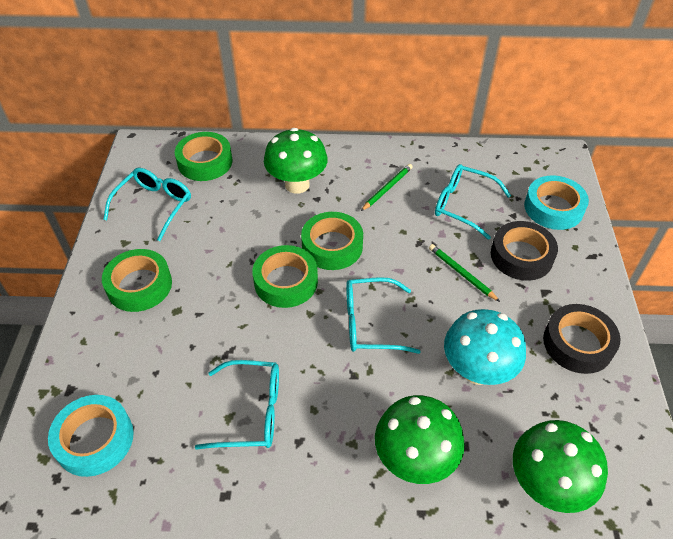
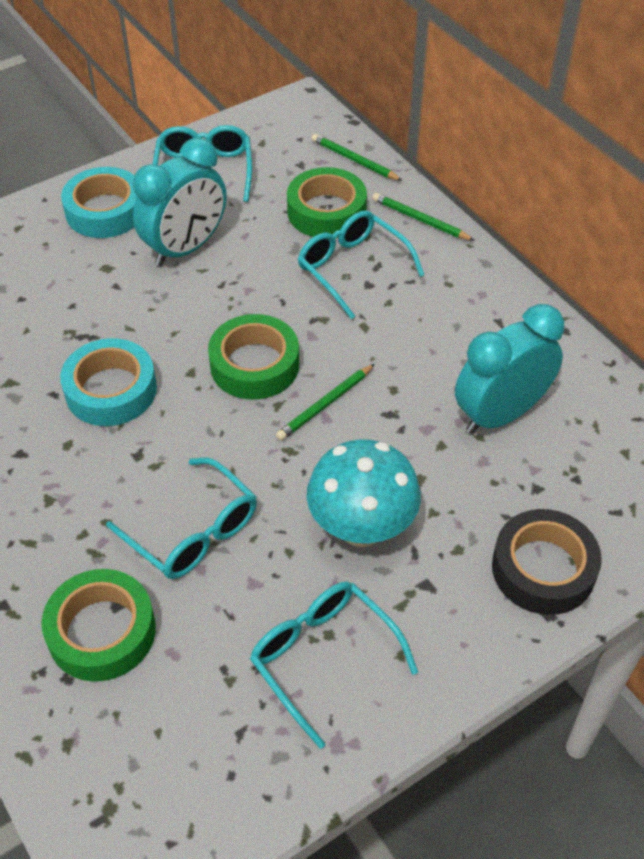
black tape: [491,221,558,281] [543,304,620,374] = 2 -> [492,509,602,615] = 1
green mushroom: [264,128,328,194] [375,395,465,484] [513,420,608,513] = 3 -> none = 0
green pencil: [361,164,413,211] [429,244,500,302] = 2 -> [276,364,375,441] [311,134,403,181] [372,193,475,241] = 3
green tape: [102,249,172,312] [175,132,232,181] [252,245,318,308] [301,212,363,270] = 4 -> [41,569,156,682] [208,314,299,400] [287,167,367,238] = 3
turquoise clock: none = 0 -> [133,138,227,266] [455,304,564,434] = 2

